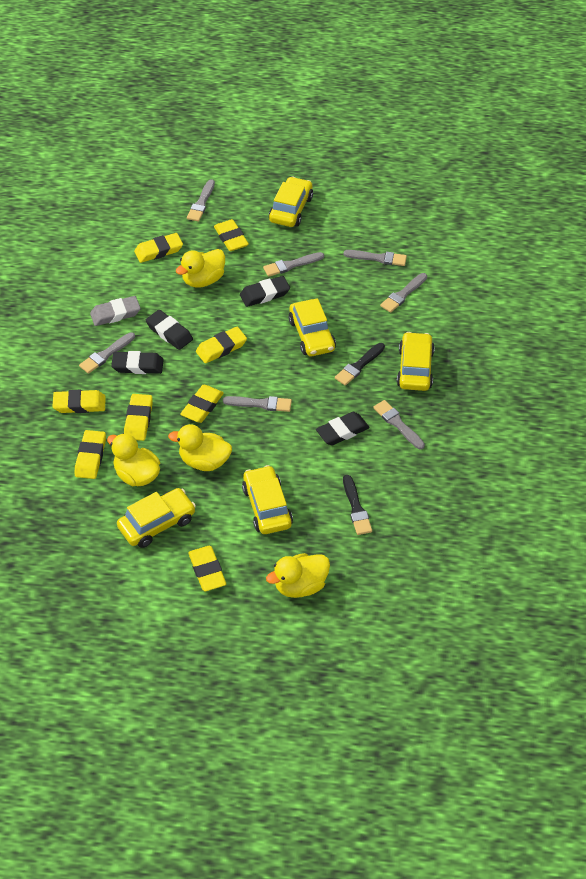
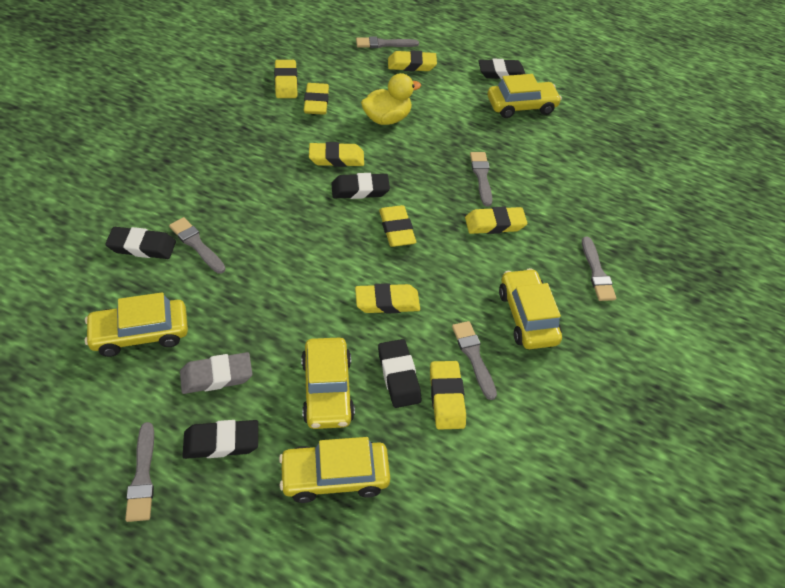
black brush: [335,343,385,386] [343,475,372,535] = 2 -> none = 0
black eraser: [111,351,164,374] [146,310,193,350] [240,276,290,307] [316,412,370,445] = 4 -> [105,227,176,259] [183,420,258,459] [331,173,390,199] [378,339,421,408] [478,59,525,79] = 5
grey brush: [79,332,135,374] [187,179,215,222] [223,396,292,412] [263,252,324,277] [344,250,407,266] [373,400,425,449] [380,273,427,313] = 7 -> [125,422,154,522] [169,217,225,274] [356,36,419,48] [452,321,497,400] [470,152,492,207] [582,237,616,301] = 6
yellow duck: [107,433,160,486] [168,424,232,471] [176,249,225,288] [266,553,330,598] = 4 -> [361,73,421,125] = 1

